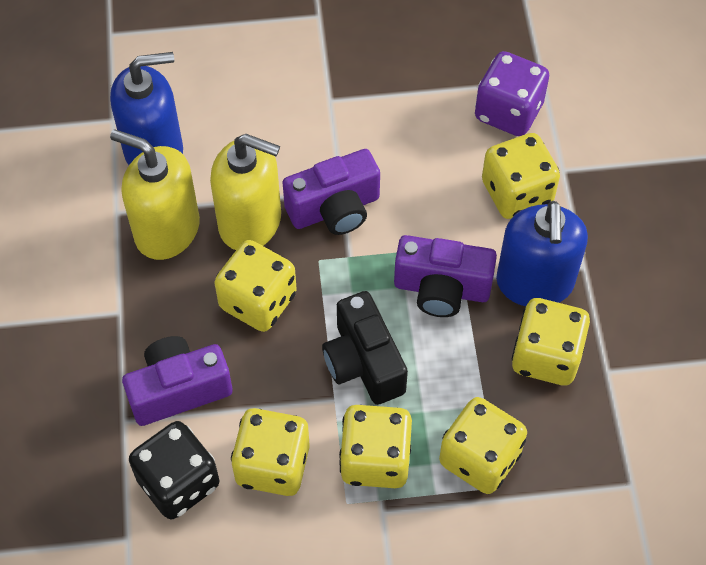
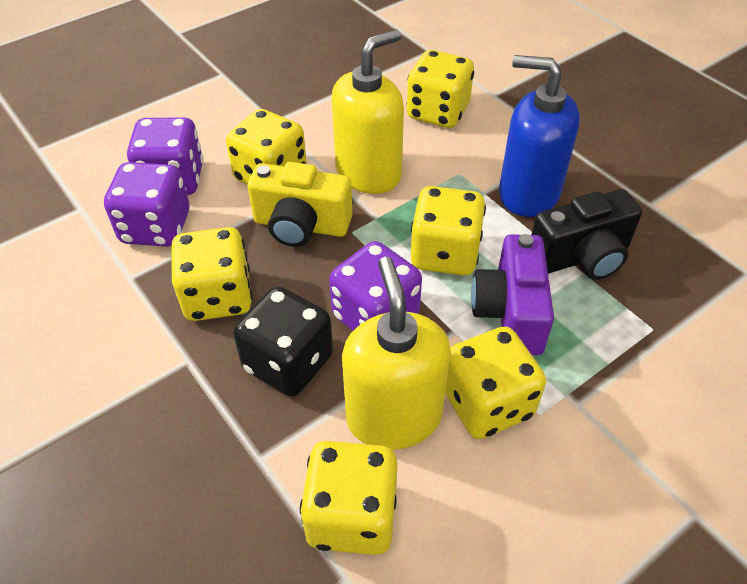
blue soap dispenser: [110,52,183,165] [496,201,588,306] = 2 -> [499,55,580,217] = 1
purple camera: [122,336,233,426] [282,149,380,235] [394,235,497,317] = 3 -> [471,234,554,355] = 1
purple dice: [475,51,549,136] = 1 -> [104,162,189,247] [127,117,204,195] [329,241,422,331] = 3
yellow camera: none = 0 -> [247,162,352,247] = 1

